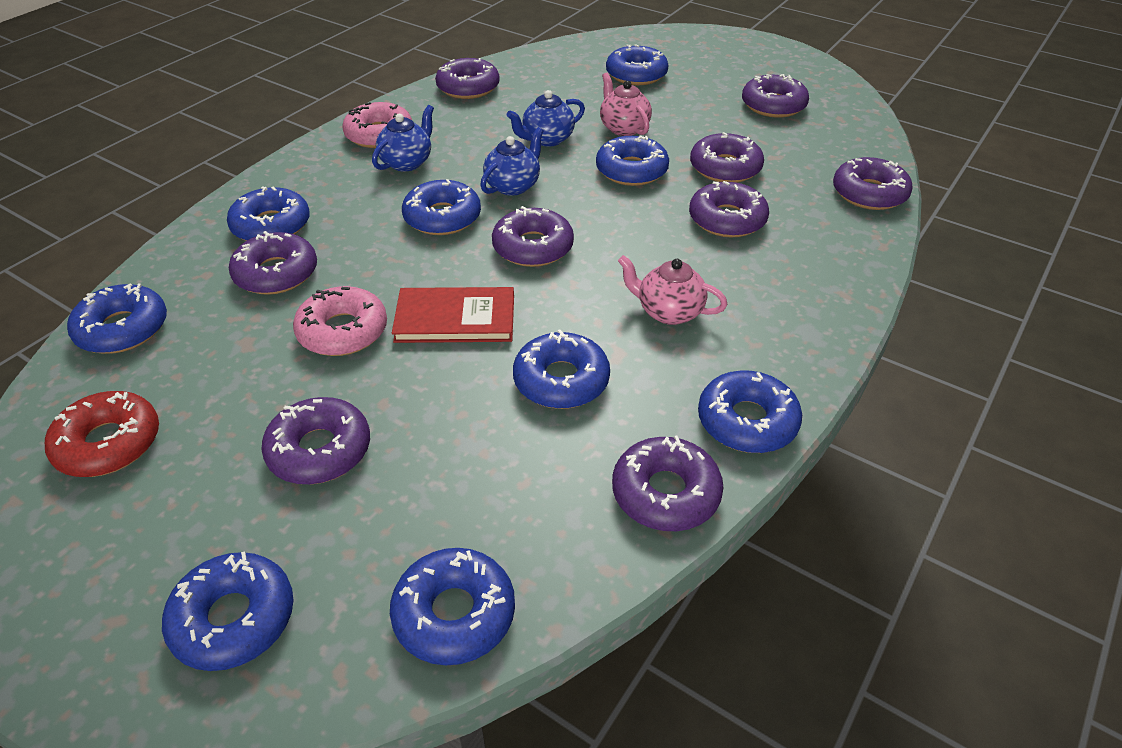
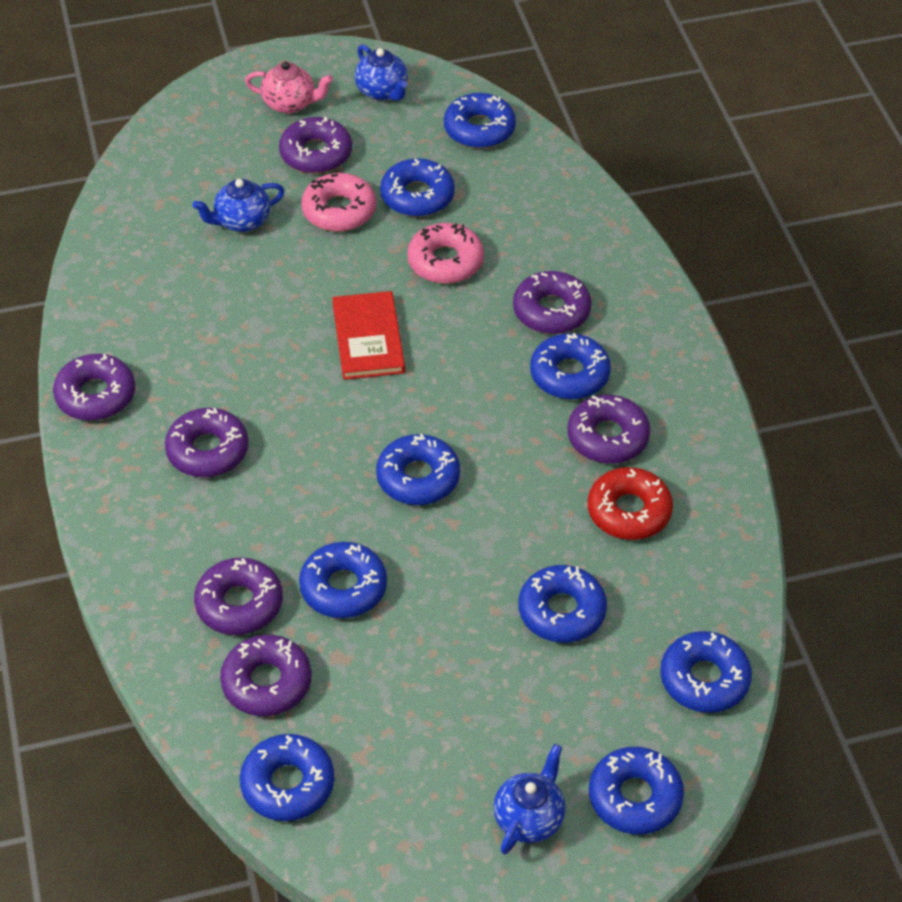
pink teapot: [600,73,652,136] [618,255,728,325] = 2 -> [245,61,333,114] = 1
purple donut: [229,231,317,295] [261,397,370,484] [435,58,499,99] [492,206,574,267] [612,436,724,531] [689,181,769,237] [690,132,764,183] [742,74,809,118] [833,157,913,210] = 9 -> [53,354,135,421] [165,408,249,477] [194,558,283,635] [220,635,312,716] [279,117,352,173] [513,271,592,334] [568,395,650,464] = 7

